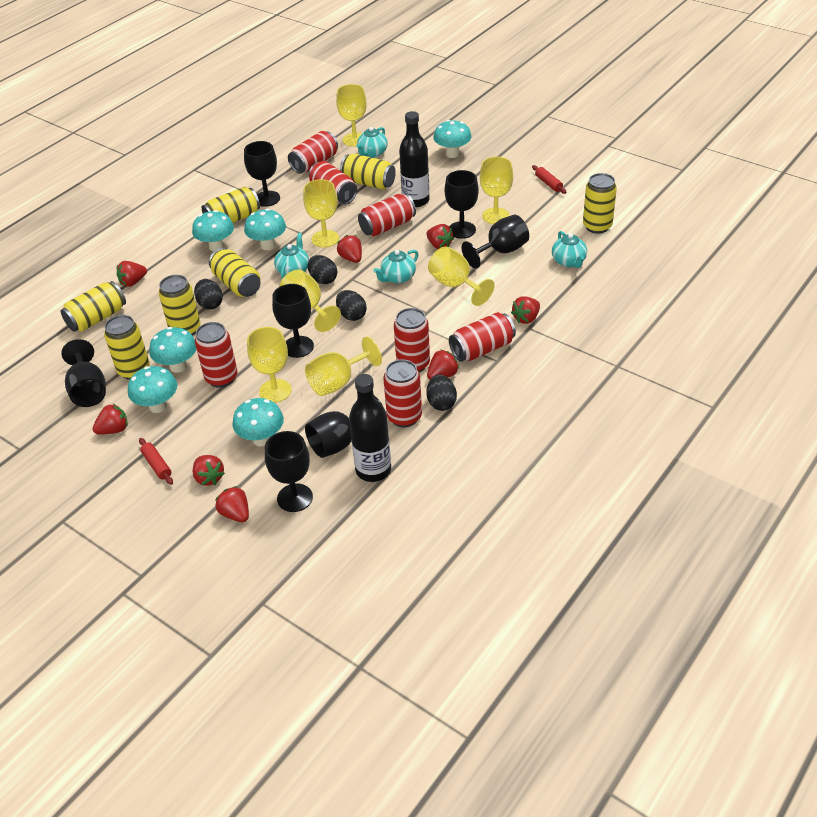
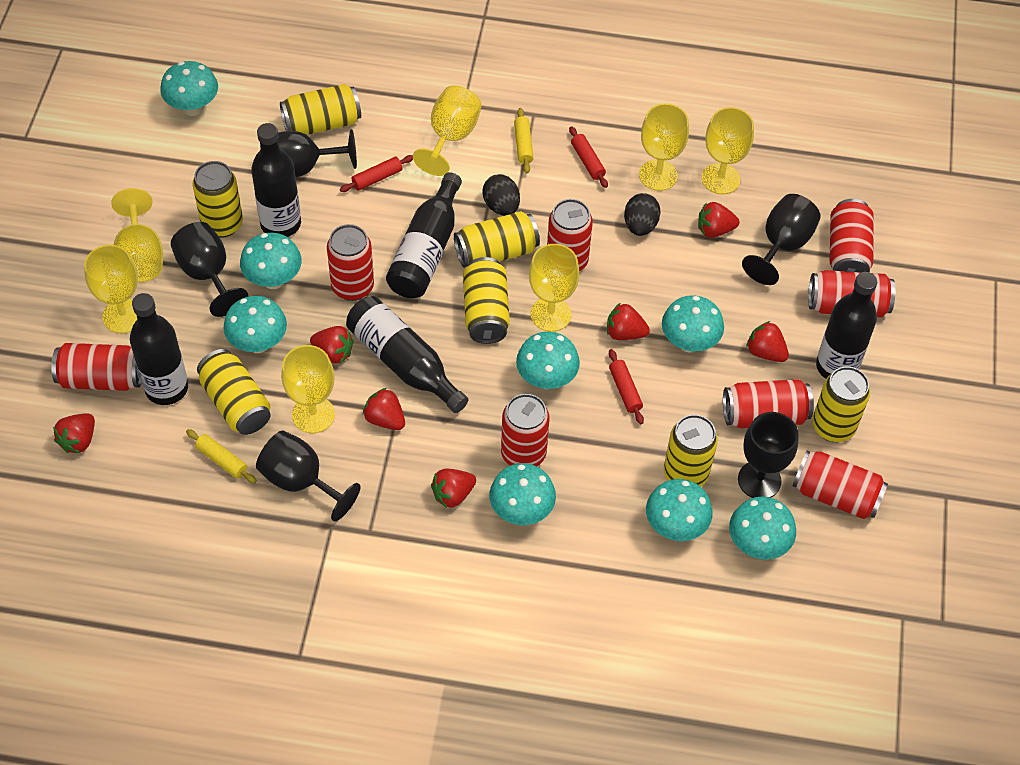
black bottle: [349,374,391,482] [399,111,430,207] = 2 -> [130,293,188,405] [251,123,301,237] [346,296,469,413] [386,172,462,298] [816,272,877,379] = 5
black egg: [194,279,223,310] [308,255,337,284] [336,290,367,321] [427,374,457,411] = 4 -> [482,174,520,216] [624,193,661,236] = 2
black goblet: [61,339,106,407] [244,141,280,207] [265,431,313,512] [272,284,314,358] [305,396,385,458] [445,170,479,239] [462,214,529,268] = 7 -> [171,222,248,317] [256,430,361,521] [278,129,357,177] [738,412,799,498] [742,194,821,285] = 5
red can: [195,322,238,388] [288,131,338,174] [309,161,357,205] [358,193,416,236] [383,359,422,427] [394,308,430,373] [449,312,516,362] = 7 -> [51,343,142,391] [327,224,374,301] [501,394,550,466] [547,199,593,271] [723,379,813,428] [793,450,888,519] [808,270,895,317] [830,199,874,272] = 8
red rolling pin: [139,438,173,485] [532,165,567,194] = 2 -> [340,155,413,192] [569,126,608,188] [609,349,644,424] = 3
red strawberry: [93,403,128,434] [117,261,147,287] [193,455,225,486] [215,486,249,522] [337,235,362,263] [426,224,454,249] [427,350,459,380] [511,296,540,324] = 8 -> [53,413,95,453] [310,326,354,364] [363,388,405,430] [431,468,476,509] [607,303,650,340] [698,202,739,238] [746,321,789,362] = 7
turquoise mushroom: [128,366,177,413] [149,327,196,373] [192,210,234,251] [232,398,284,446] [244,209,286,250] [433,120,471,158] = 6 -> [160,61,218,116] [224,296,287,353] [240,233,301,289] [489,463,556,525] [516,332,580,389] [646,479,713,541] [662,295,724,353] [729,497,796,560] = 8
turquoise teapot: [274,233,309,279] [356,127,388,158] [373,250,419,284] [552,231,587,268] = 4 -> none = 0
yellow rolling pin: none = 0 -> [186,429,257,484] [514,108,533,173] = 2

